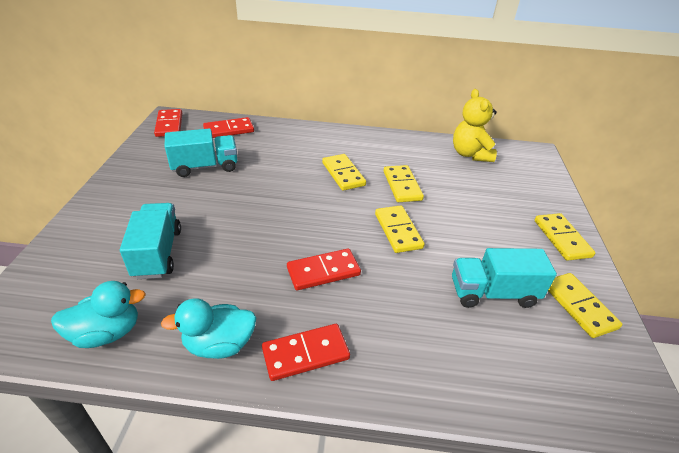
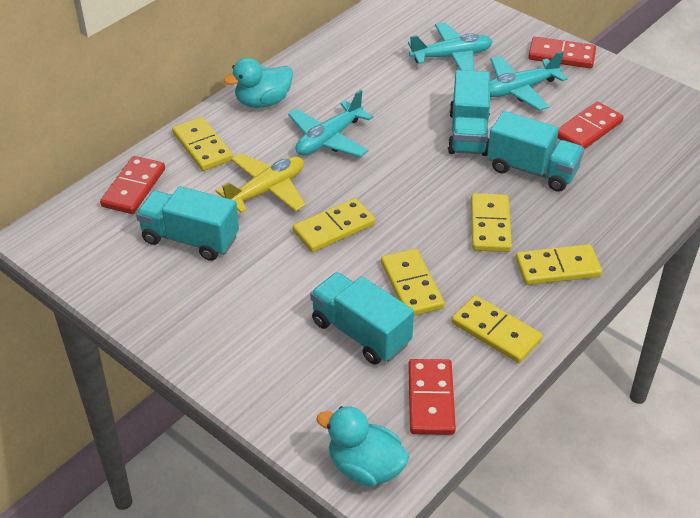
turquoise plane: none = 0 -> [288,90,373,157] [408,23,493,71] [490,51,567,111] = 3
turquoise truck: [120,203,181,279] [165,128,237,177] [452,248,557,308] = 3 -> [136,186,239,261] [310,272,414,365] [448,70,490,156] [487,111,584,192] = 4
yellow domino: [322,154,366,191] [375,205,425,253] [384,165,424,202] [535,213,595,261] [548,273,622,338] = 5 -> [172,117,233,171] [293,198,375,252] [381,249,445,316] [452,295,542,363] [471,193,512,252] [515,244,602,285] = 6
yellow plane: none = 0 -> [216,154,306,213] = 1
yellow teddy bear: [453,89,497,162] = 1 -> none = 0

